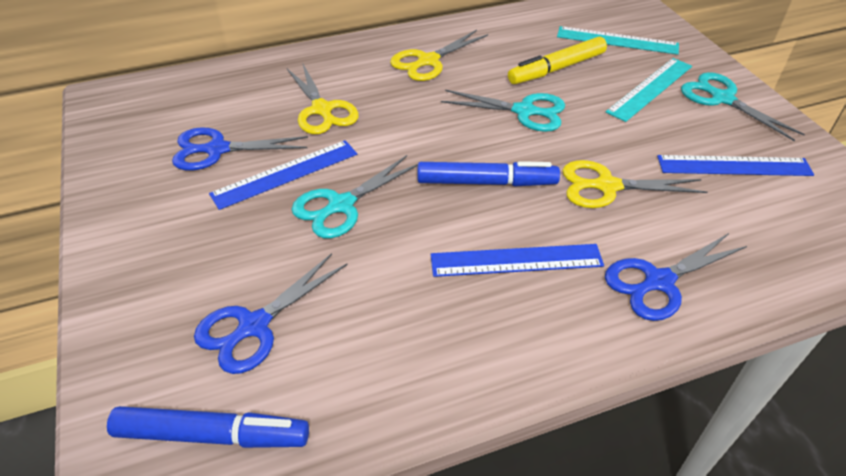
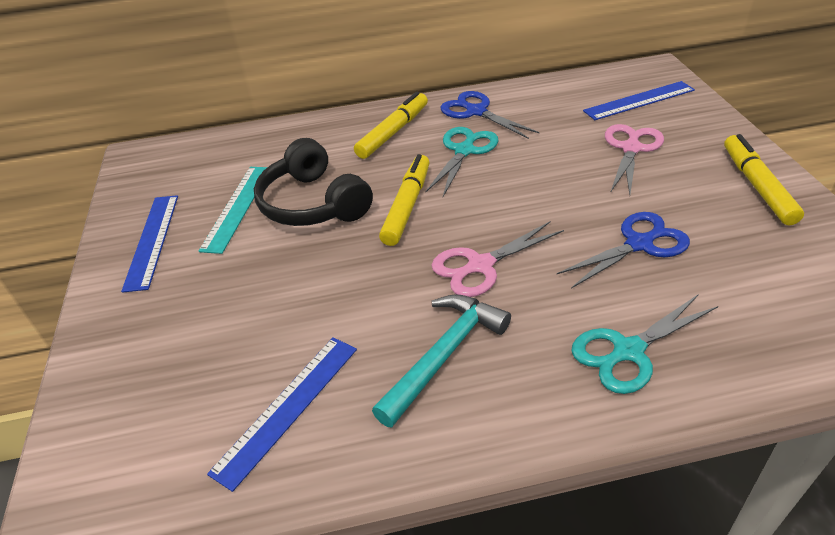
black headphones: none = 0 -> [254,138,373,226] = 1
blue marker: [107,406,309,448] [417,161,560,186] = 2 -> none = 0
blue scissors: [172,127,308,171] [194,253,348,374] [605,233,747,321] = 3 -> [441,91,540,139] [557,212,690,289] = 2
pink scissors: none = 0 -> [431,221,564,297] [605,124,664,195] = 2
turquoise hammer: none = 0 -> [372,294,511,428] = 1
turquoise ruler: [557,26,679,55] [606,58,692,122] = 2 -> [198,167,267,254] = 1
turquoise scissors: [291,155,418,238] [441,90,565,132] [681,72,805,141] = 3 -> [425,127,499,197] [571,294,718,394] = 2
yellow marker: [508,36,607,84] = 1 -> [354,92,428,159] [379,154,430,246] [724,134,804,225] = 3
yellow scissors: [287,64,359,134] [390,30,488,81] [562,160,708,208] = 3 -> none = 0

